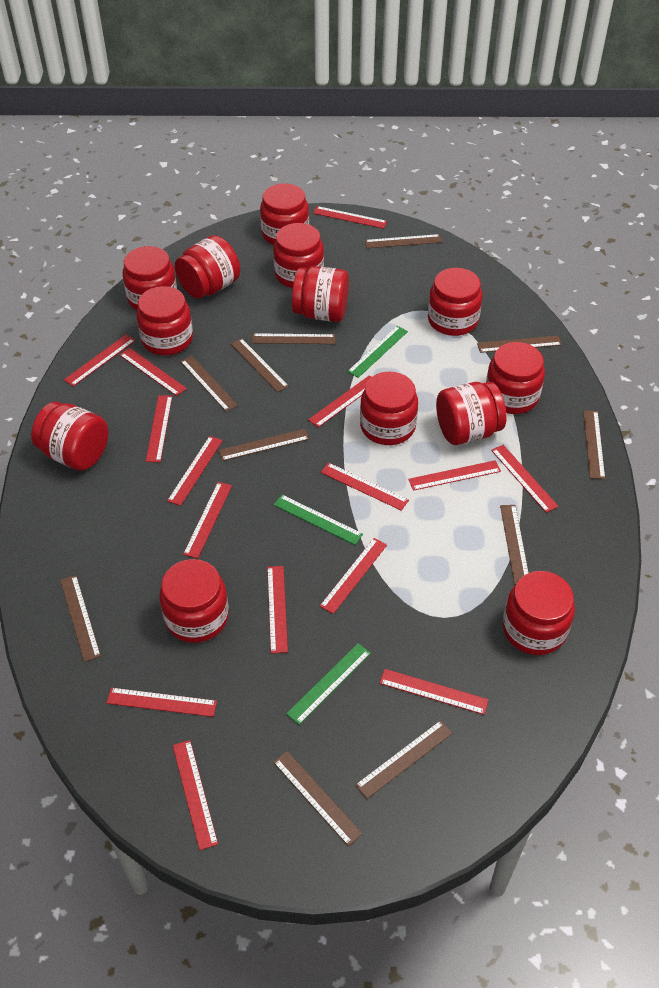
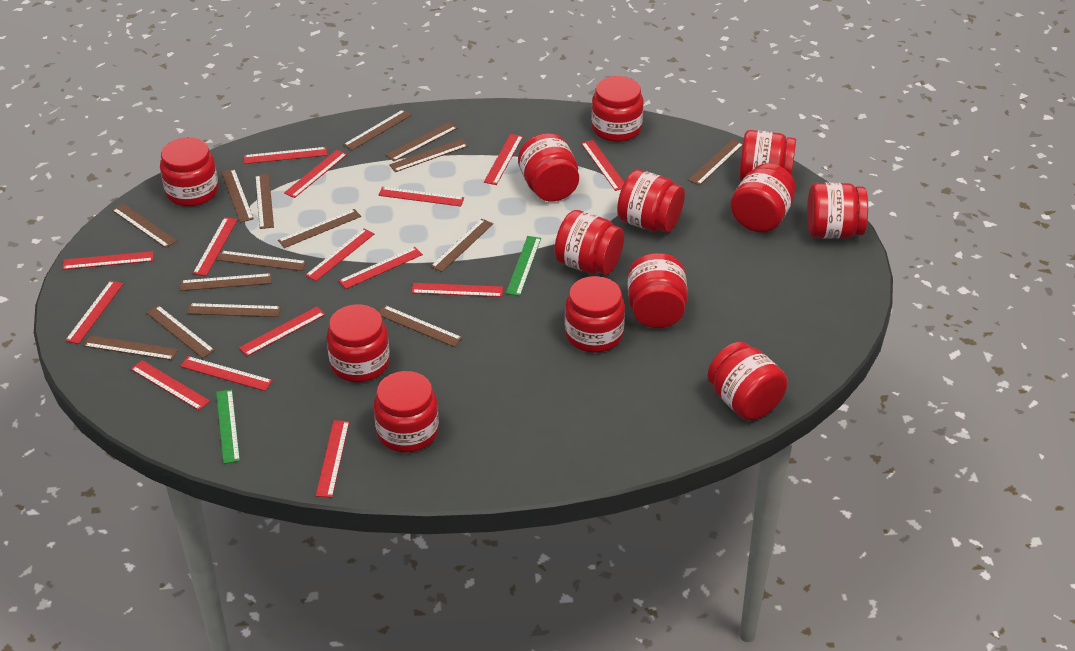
brown ruler: [60,575,101,662] [180,356,238,411] [218,429,309,461] [230,338,289,392] [252,333,335,344] [273,751,363,846] [355,720,452,799] [365,234,442,248] [477,336,562,353] [500,505,529,584] [583,410,605,479] = 11 -> [84,336,178,360] [112,204,177,248] [146,305,215,358] [180,273,272,291] [187,303,281,317] [217,251,307,271] [221,169,254,223] [255,174,274,229] [278,209,361,248] [343,110,412,150] [379,305,463,347] [386,122,457,161] [389,139,468,172] [430,219,493,272] [688,139,743,185] = 15
green ruler: [274,495,363,545] [286,643,371,725] [347,326,408,378] = 3 -> [216,389,240,464] [506,236,541,296] = 2

